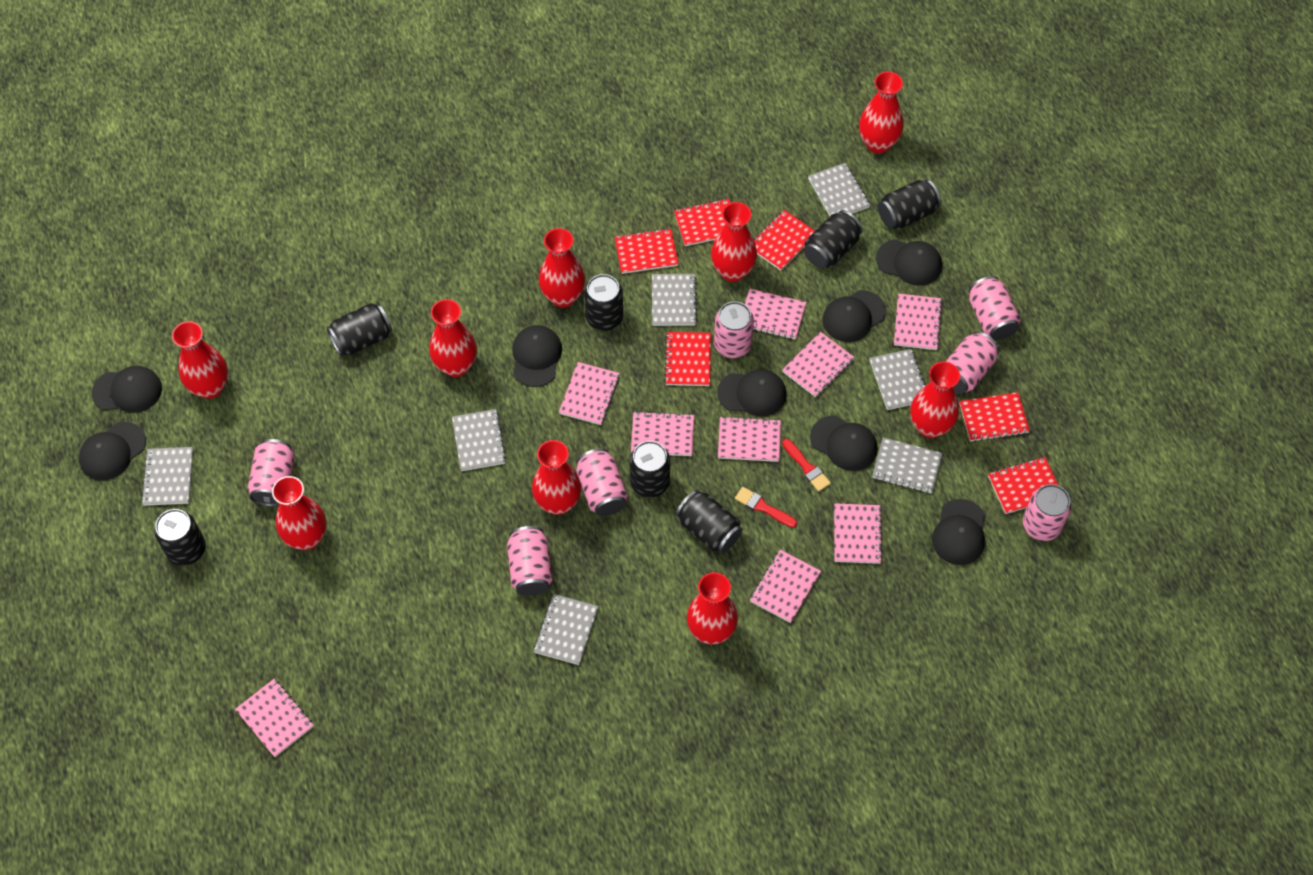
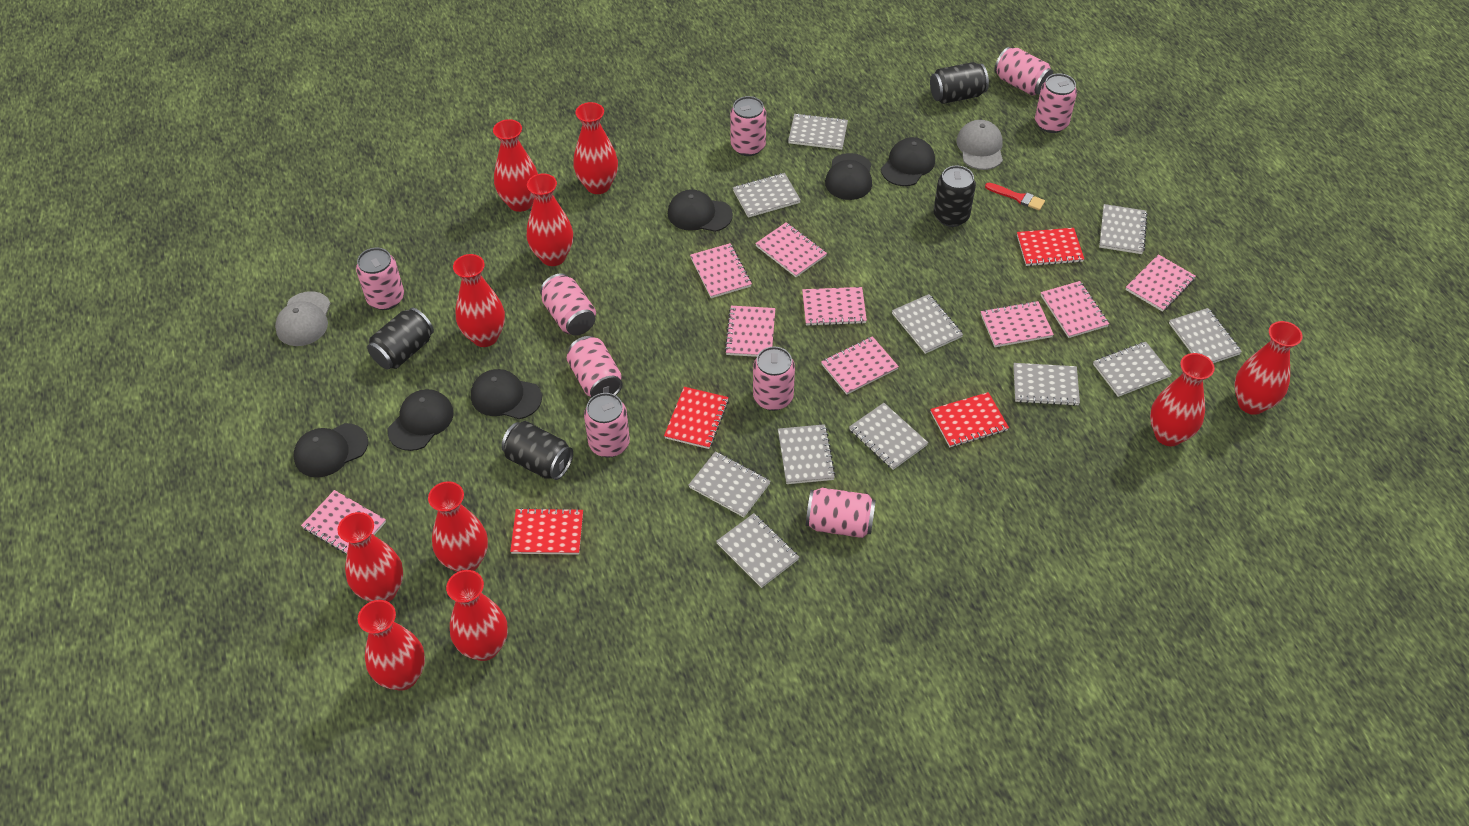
black can: [154,509,206,566] [327,303,392,356] [584,274,623,331] [630,441,670,498] [676,490,743,553] [804,210,862,269] [878,179,941,230] = 7 -> [367,307,434,370] [501,421,573,480] [930,62,989,104] [934,166,976,227] = 4
black cap: [79,422,146,481] [92,366,162,413] [512,325,562,387] [717,369,787,416] [810,415,878,471] [823,290,886,342] [876,239,942,286] [932,499,986,565] = 8 -> [294,423,368,478] [387,389,454,451] [471,369,542,419] [668,189,733,232] [825,153,872,200] [881,137,935,186] = 6
grey cap: none = 0 -> [275,291,331,346] [956,120,1003,170] = 2
grey notebook: [141,447,193,506] [452,409,506,471] [534,594,599,665] [652,274,697,326] [808,163,870,216] [869,349,926,410] [872,438,943,493] = 7 -> [689,451,771,517] [716,513,799,588] [733,173,801,218] [778,424,836,484] [788,113,848,150] [849,403,928,470] [892,294,963,354] [1013,363,1080,406] [1093,342,1172,397] [1099,204,1148,254] [1169,308,1242,363] = 11
pink can: [248,439,295,507] [507,526,552,596] [576,448,628,516] [714,301,754,358] [946,332,999,394] [969,276,1021,340] [1023,484,1072,541] = 7 -> [356,248,404,310] [540,273,596,336] [567,336,623,398] [584,393,630,458] [730,96,766,156] [753,347,795,411] [806,488,876,538] [994,47,1053,96] [1035,73,1077,133] = 9
red brush: [735,487,797,528] [782,439,831,492] = 2 -> [985,183,1045,210] = 1
red notebook: [614,228,679,274] [664,332,711,386] [674,199,730,246] [754,210,815,271] [959,392,1030,442] [988,457,1059,514] = 6 -> [510,508,583,555] [664,387,729,449] [930,392,1009,447] [1017,228,1084,266] = 4
red vase: [172,321,228,399] [272,476,327,550] [429,299,477,377] [532,440,581,515] [539,228,585,308] [687,572,738,644] [711,202,757,282] [859,72,903,153] [910,361,960,438] = 9 -> [338,512,403,602] [358,600,425,691] [428,481,488,572] [446,570,508,661] [453,254,505,347] [493,119,538,212] [527,173,573,266] [573,102,618,194] [1150,353,1215,446] [1234,321,1302,415] = 10

